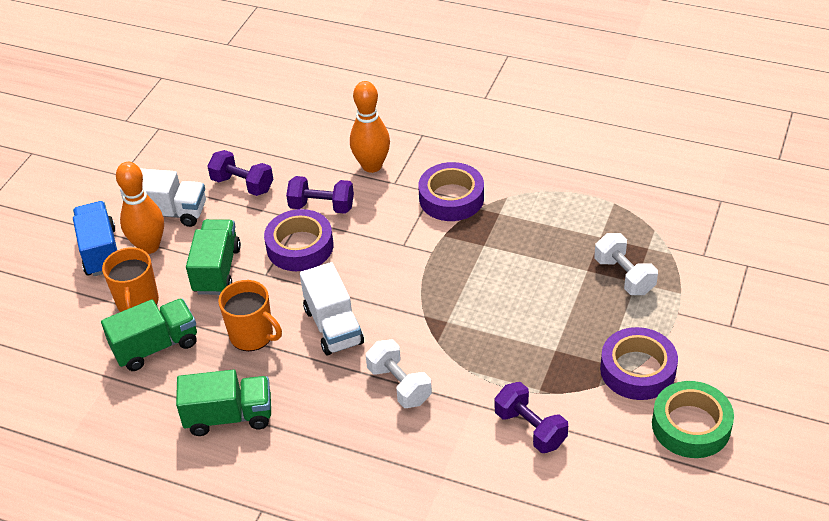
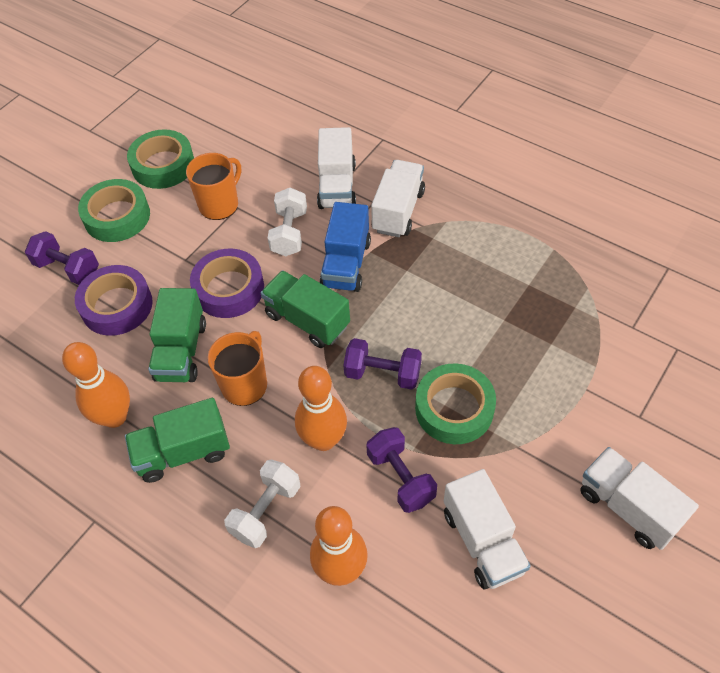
green tape: [652,381,734,458] = 1 -> [78,179,150,242] [127,129,194,189] [415,363,496,444] = 3
orange bowling pin: [116,162,164,254] [350,81,390,173] = 2 -> [62,342,130,428] [295,366,347,451] [310,506,368,586] = 3
purple tape: [264,209,333,271] [418,162,484,221] [600,327,678,400] = 3 -> [75,265,153,336] [190,249,264,318] = 2
white truck: [120,169,206,227] [300,262,364,355] = 2 -> [317,127,356,209] [371,160,425,237] [444,469,531,589] [580,447,699,550] = 4

